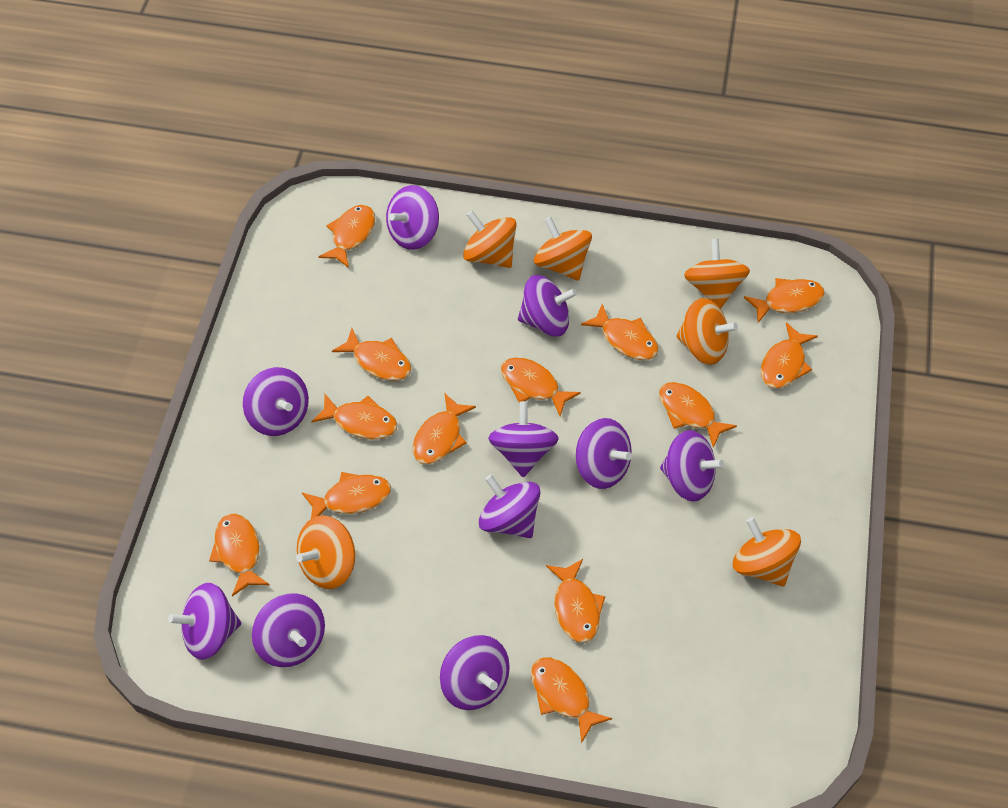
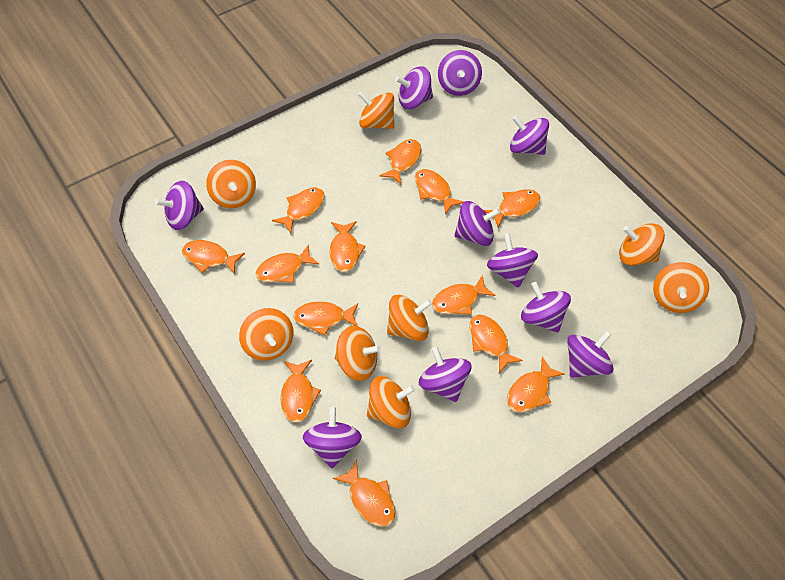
orange spinning top: [296,515,355,589] [463,211,517,268] [534,217,592,281] [677,298,738,365] [684,239,750,309] [733,517,801,587] = 6 -> [206,160,256,208] [239,308,293,361] [335,326,381,381] [358,91,394,129] [367,376,415,428] [387,295,432,341] [619,223,665,266] [653,262,709,313] = 8

